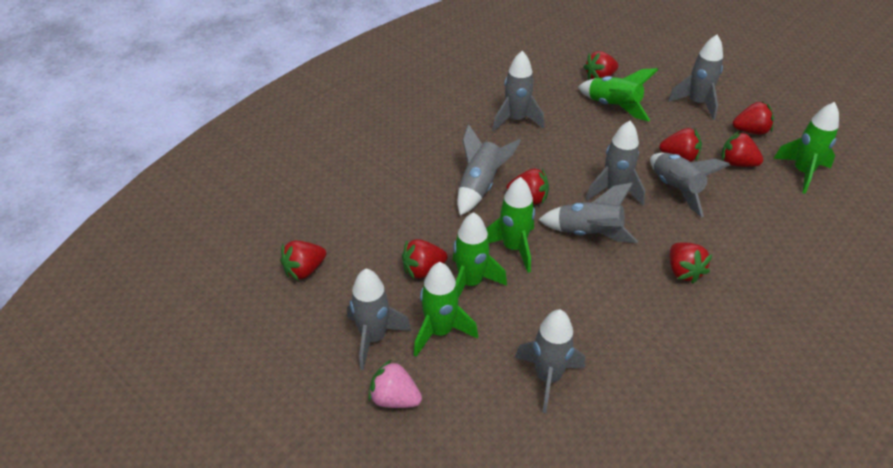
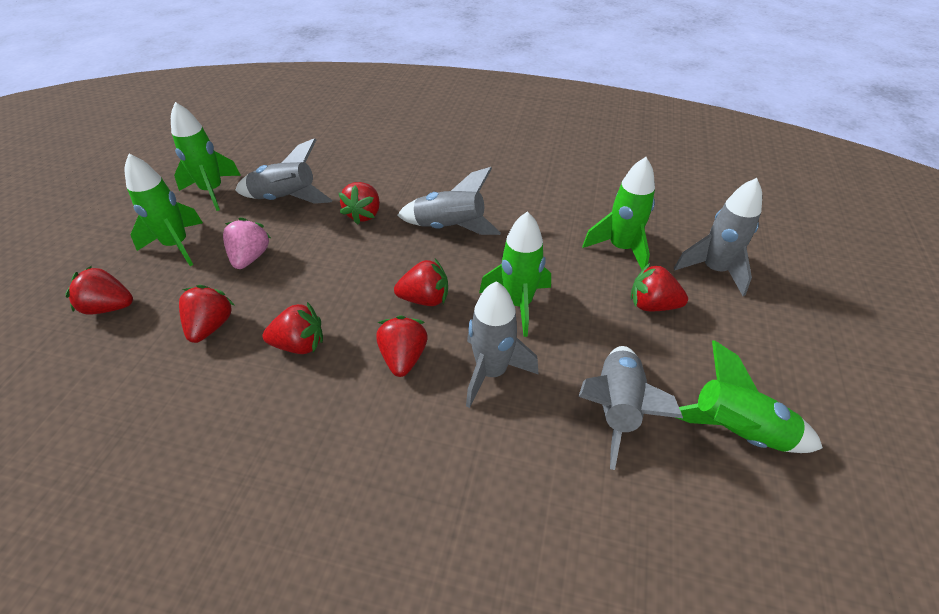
grey rocket: [347,269,411,370] [457,124,521,216] [493,51,544,131] [515,310,585,413] [539,182,638,243] [586,121,645,206] [650,153,730,217] [668,35,723,120] = 8 -> [235,138,333,204] [397,167,501,235] [466,281,539,408] [578,346,683,470] [674,178,762,296] = 5
red strawberry: [280,240,326,281] [402,239,448,280] [506,168,549,204] [584,51,619,80] [659,128,702,162] [670,242,712,284] [721,131,763,167] [733,101,774,135] = 8 -> [65,266,133,315] [179,285,234,343] [262,302,323,354] [339,182,380,225] [376,315,428,377] [394,259,448,306] [631,263,688,311] = 7

